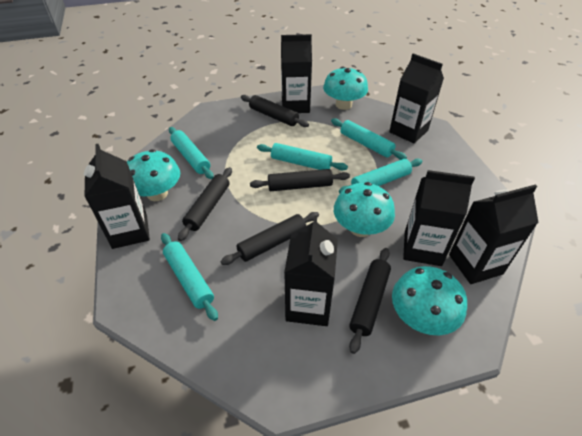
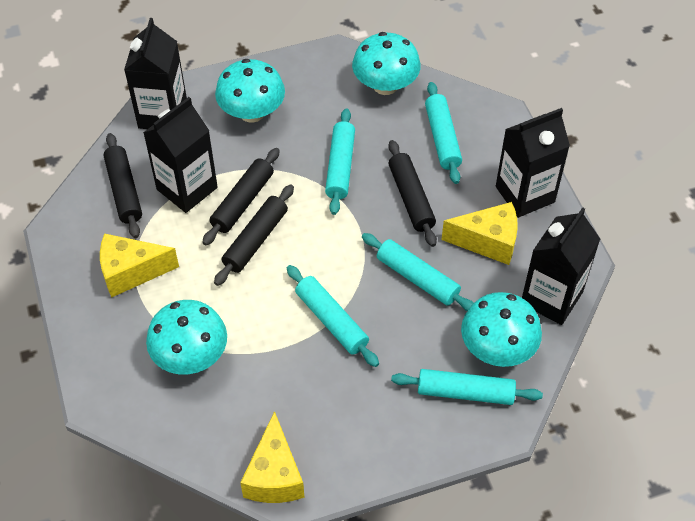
black carton: [84,144,150,249] [281,34,312,113] [284,215,338,326] [389,53,444,143] [403,170,475,266] [449,185,539,284] = 6 -> [124,18,187,129] [143,97,218,213] [496,108,570,218] [522,207,600,325] = 4
black rolling pin: [178,167,232,241] [221,212,319,265] [241,95,309,127] [250,169,350,191] [349,248,391,354] = 5 -> [104,133,142,238] [202,148,280,245] [214,185,294,286] [388,140,437,247] = 4
yellow cheese: none = 0 -> [100,233,179,298] [240,411,305,503] [441,202,518,265] = 3

